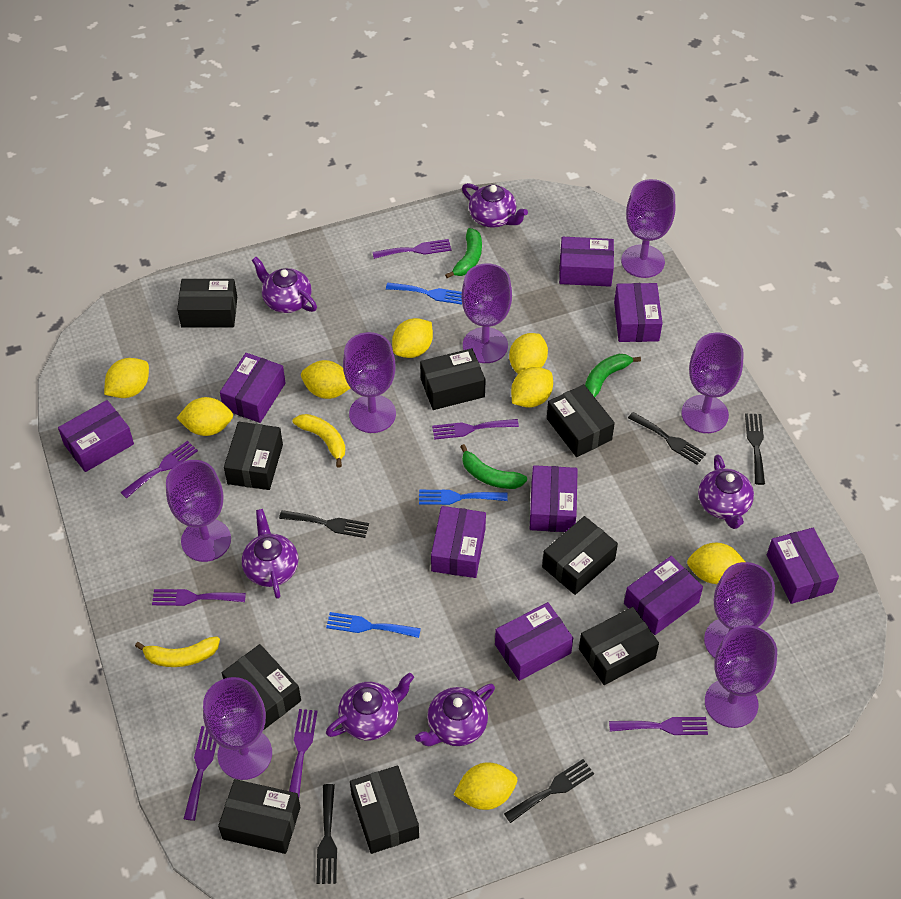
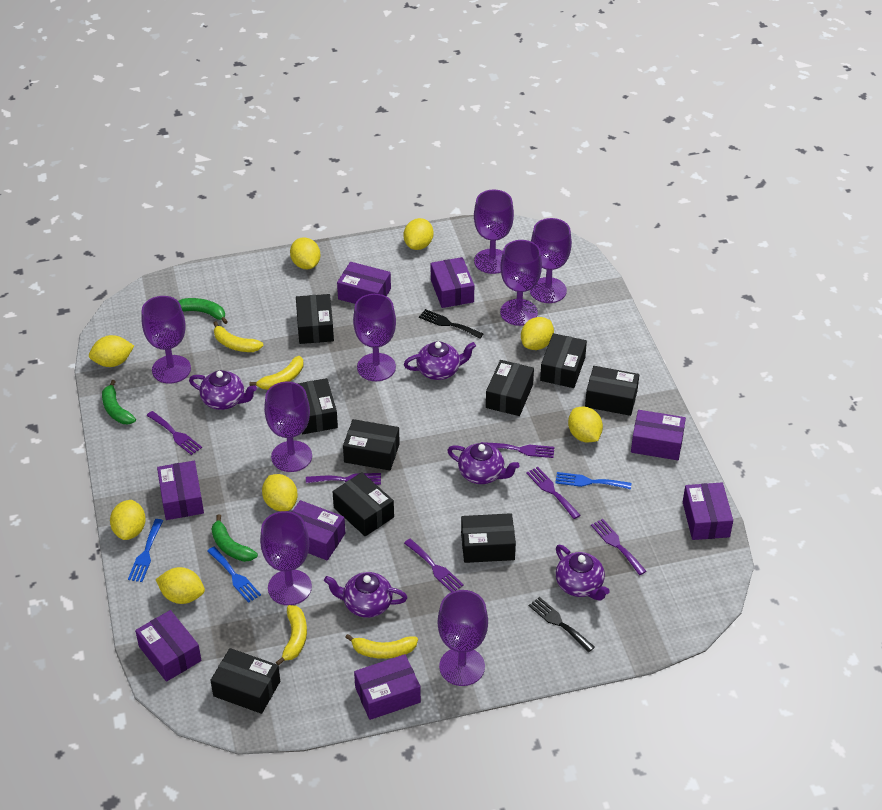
black fork: [279,510,369,538] [316,784,337,884] [504,759,594,823] [628,412,706,465] [745,414,765,485] = 5 -> [419,309,483,338] [529,597,595,652] = 2
purple box: [58,400,134,472] [220,353,285,423] [431,506,486,578] [495,602,573,681] [530,465,578,532] [559,237,614,287] [614,283,662,342] [624,556,703,635] [767,528,839,604] = 9 -> [135,610,201,682] [157,461,204,520] [292,500,345,560] [337,262,391,304] [354,654,421,720] [431,257,474,308] [631,410,686,460] [683,483,733,540] = 8
purple fork: [120,441,198,499] [152,589,246,606] [184,726,217,821] [289,709,318,797] [372,239,452,259] [432,419,519,440] [609,717,708,735] = 7 -> [146,411,202,455] [306,473,381,485] [404,539,464,592] [481,442,554,458] [526,467,580,519] [591,519,646,575] = 6
purple teapot: [242,509,299,599] [252,257,317,313] [326,673,414,740] [415,684,495,746] [462,183,528,228] [698,454,754,529] = 6 -> [189,370,257,410] [324,572,407,618] [404,341,476,380] [447,443,520,484] [556,545,610,601] = 5
yellow banana: [135,636,220,667] [293,414,346,467] = 2 -> [213,321,263,352] [250,356,303,390] [276,605,307,666] [345,634,418,659] = 4

